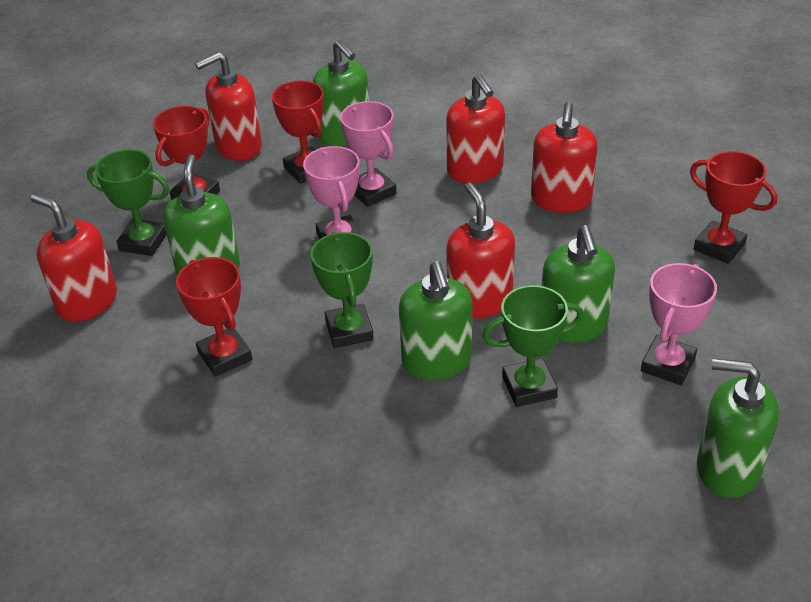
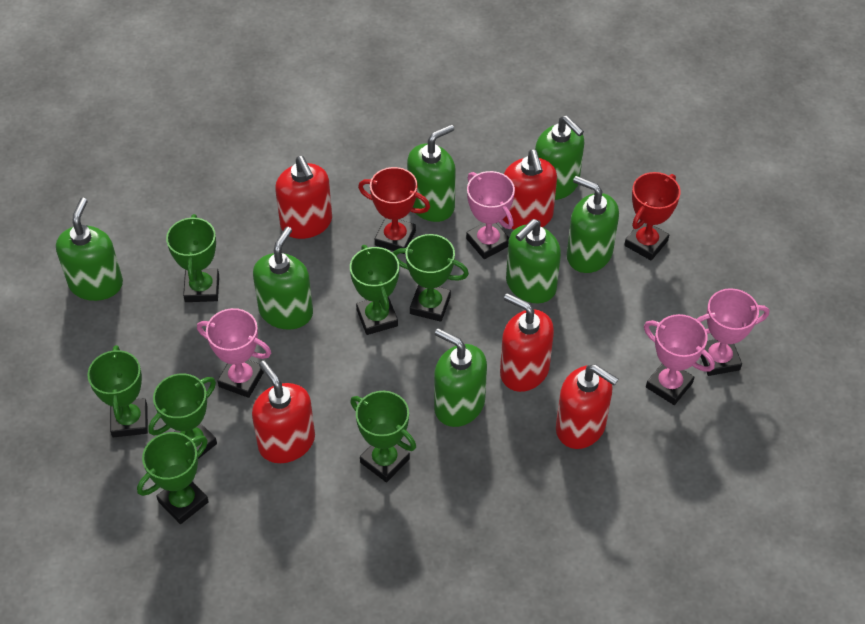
green soap dispenser: [163,154,240,275] [313,40,369,146] [399,261,472,380] [542,225,615,343] [697,358,779,498] = 5 -> [56,198,123,301] [253,227,313,330] [407,124,456,222] [434,328,487,427] [506,219,561,303] [535,116,584,200] [567,176,619,273] = 7
green trophy: [87,149,169,256] [310,232,374,348] [482,285,583,407] = 3 -> [87,345,148,437] [137,432,209,524] [148,374,217,459] [166,214,219,302] [350,245,399,335] [350,391,416,482] [393,234,469,322] = 7
pink trophy: [303,146,360,239] [340,101,396,207] [641,263,717,385] = 3 -> [197,308,271,398] [466,171,515,259] [644,314,715,405] [697,288,769,376] = 4
red trophy: [153,106,220,201] [176,257,252,377] [272,80,324,184] [690,151,777,264] = 4 -> [358,167,430,254] [624,172,681,261] = 2

